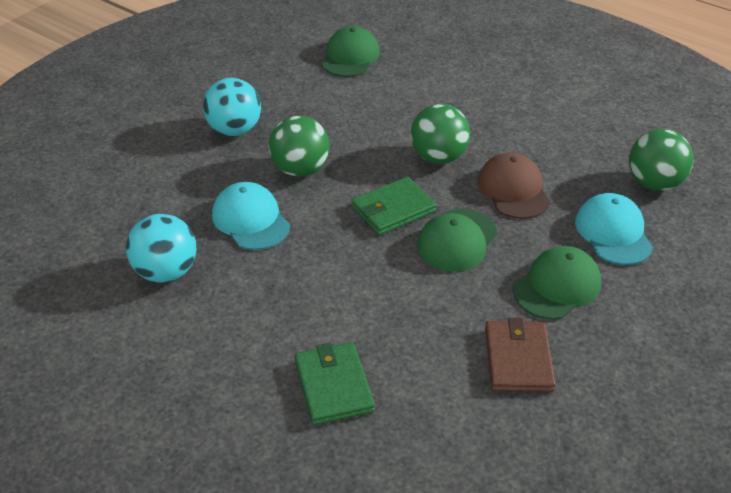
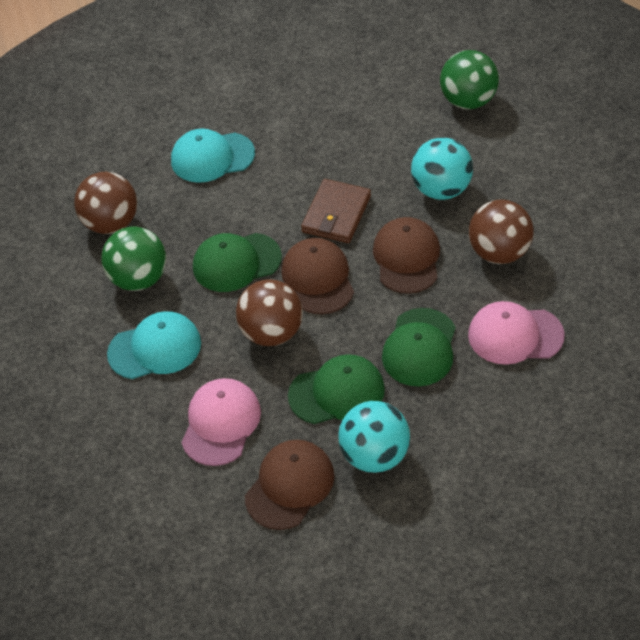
brown ball: none = 0 -> [74,172,137,234] [236,279,303,346] [469,199,534,264] = 3
brown cap: [478,152,551,219] = 1 -> [245,440,334,530] [281,238,354,314] [373,217,440,294] = 3
green ball: [269,116,330,177] [411,104,470,164] [629,129,694,191] = 3 -> [101,226,166,291] [440,50,499,109] = 2
green wallet: [294,342,375,425] [351,177,436,235] = 2 -> none = 0
pink cap: none = 0 -> [181,378,261,466] [468,301,565,365] = 2

